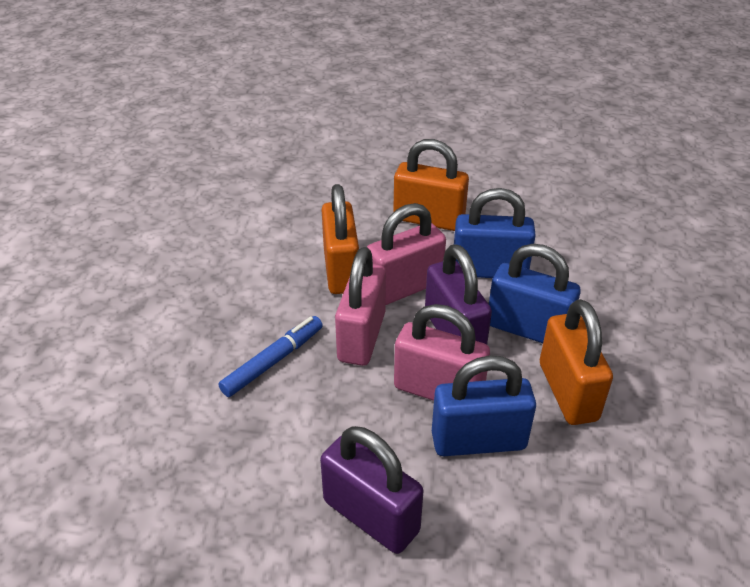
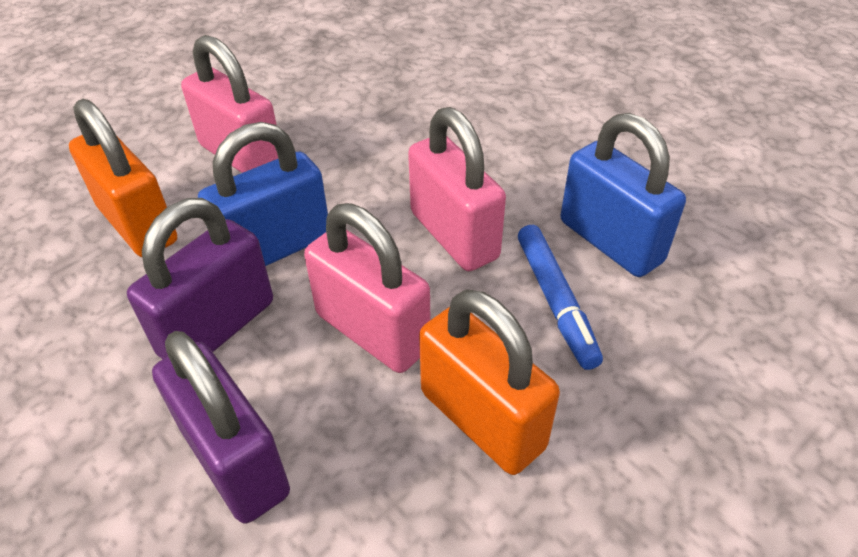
blue padlock: [432,355,536,456] [454,188,536,278] [489,244,581,343] = 3 -> [198,122,328,266] [560,113,686,277] = 2
orange padlock: [322,184,359,294] [393,139,469,231] [540,299,613,425] = 3 -> [69,99,177,257] [419,289,560,475] = 2

